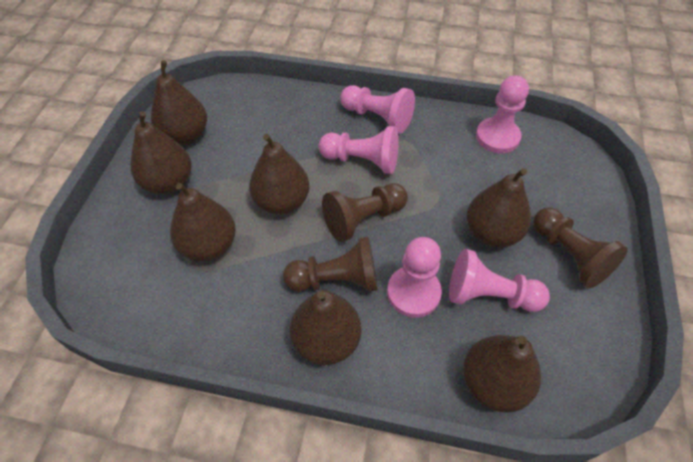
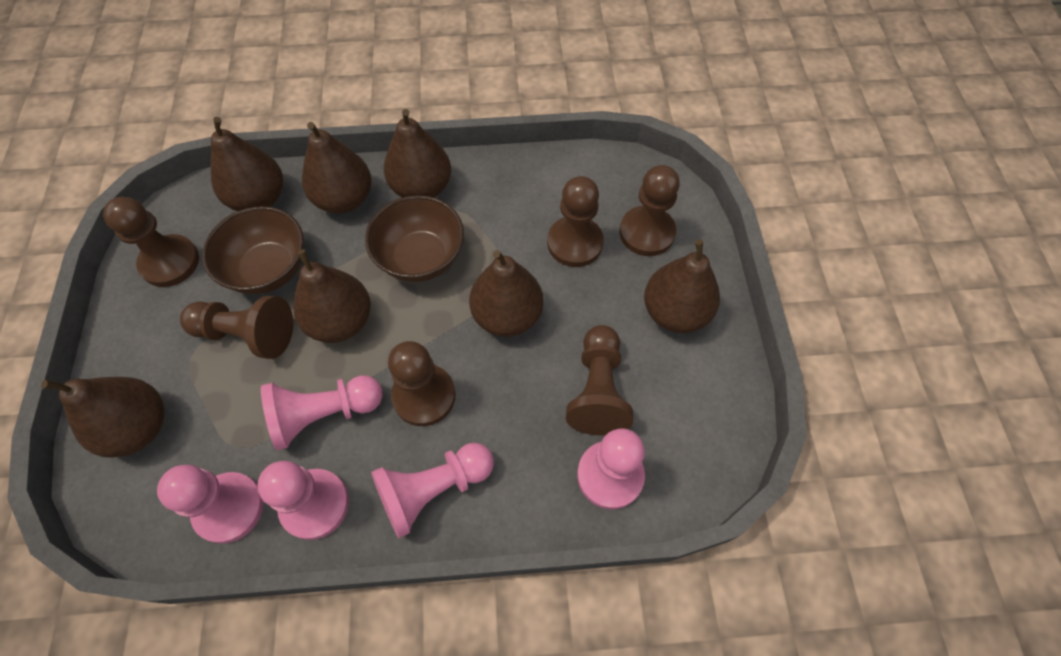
brown bowl: none = 0 -> [202,206,304,294] [365,195,464,282] = 2
brown pawn: [283,237,378,292] [322,183,408,242] [533,208,628,288] = 3 -> [103,197,199,287] [180,296,293,359] [388,341,456,426] [547,176,604,267] [566,325,633,436] [619,165,680,256] = 6

